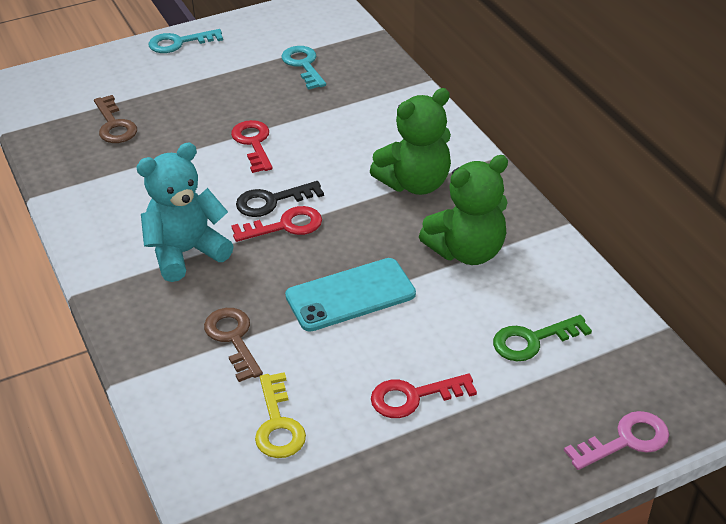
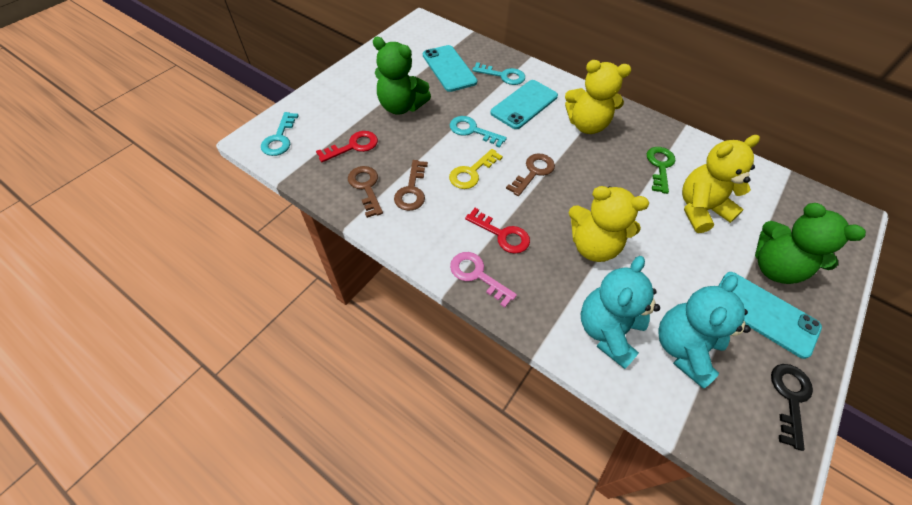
brown key: [94,95,137,143] [204,308,263,382] = 2 -> [348,166,383,218] [394,160,428,211] [506,154,555,196] = 3
red key: [231,120,273,173] [231,206,322,242] [371,374,477,418] = 3 -> [316,131,378,162] [465,208,530,254] = 2
turquoise key: [148,29,223,53] [281,46,326,90] = 2 -> [261,112,299,156] [450,116,507,148] [472,62,525,85] = 3
turquoise phone: [285,258,416,332] = 1 -> [423,45,477,92] [490,80,558,129] [719,272,822,359] = 3
turquoise teddy bear: [136,143,234,282] = 1 -> [581,256,660,369] [659,275,751,388] = 2
yellow teddy bear: none = 0 -> [565,60,631,134] [569,186,649,262] [682,135,760,233] = 3

